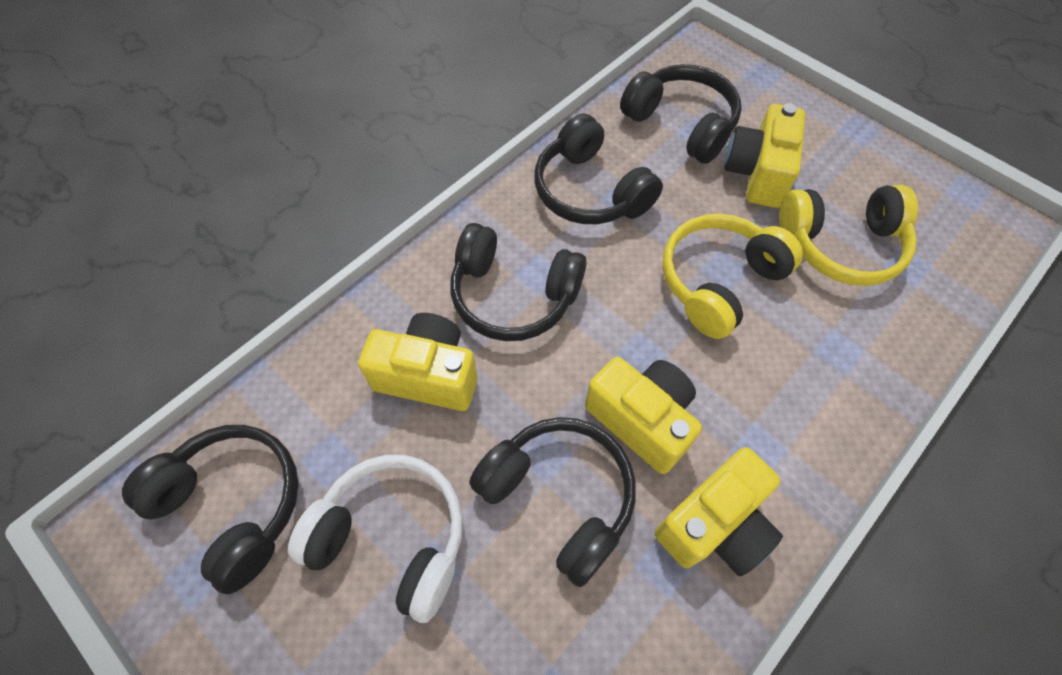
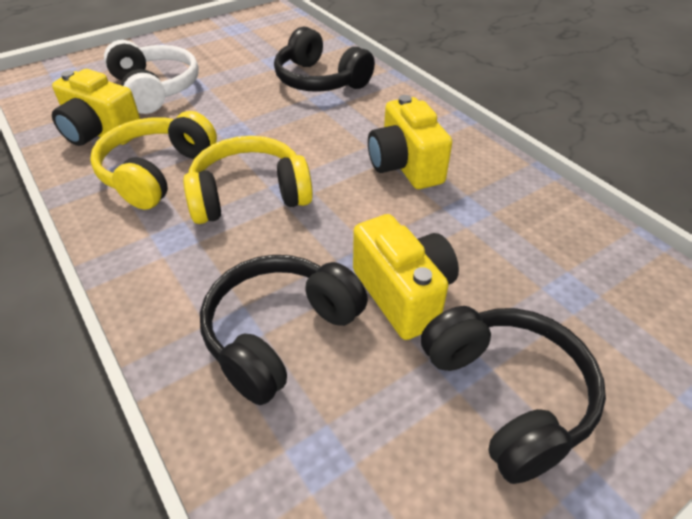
black headphones: [122,425,299,594] [451,223,587,341] [469,417,636,587] [534,113,663,224] [620,64,742,164] = 5 -> [200,255,368,405] [274,27,375,92] [421,306,606,484] = 3
yellow camera: [358,313,478,411] [585,357,702,474] [655,447,783,576] [724,103,805,208] = 4 -> [52,69,140,146] [353,214,459,340] [368,95,452,189] = 3

